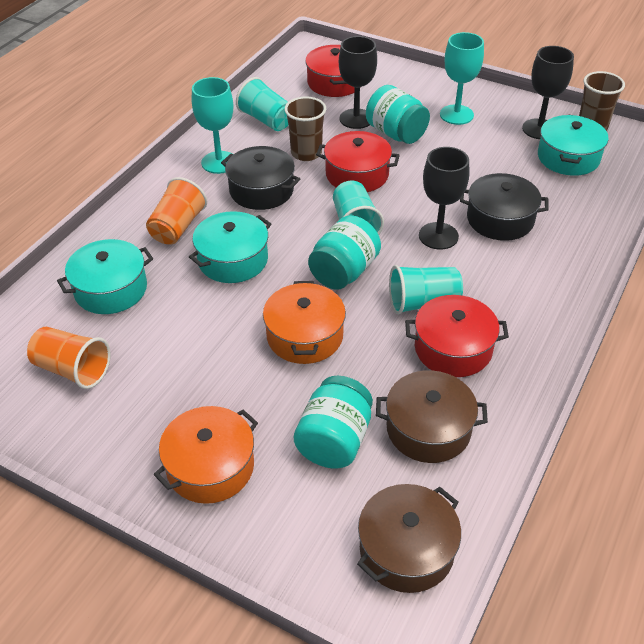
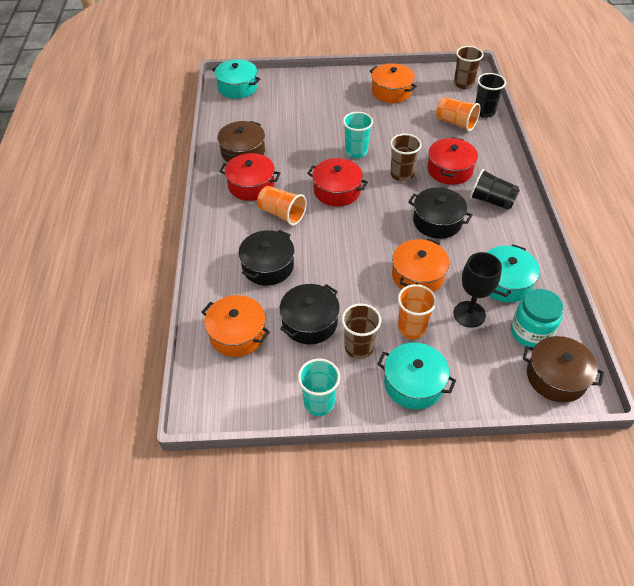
black cup: none = 0 -> [470,169,520,210] [475,73,506,118] = 2
black goblet: [339,36,377,129] [419,147,469,250] [522,46,574,139] = 3 -> [453,252,502,328] = 1
black pot: [221,146,300,210] [460,173,549,241] = 2 -> [238,230,295,286] [279,284,340,344] [408,188,472,239] = 3
brown cup: [284,97,326,161] [579,71,625,131] = 2 -> [341,303,381,359] [390,134,422,181] [454,46,484,89] = 3
orange cup: [27,327,111,389] [146,177,207,245] = 2 -> [257,186,307,225] [398,284,437,339] [436,97,480,131] = 3
orange pot: [154,406,258,504] [263,281,346,364] = 2 -> [202,295,270,357] [370,63,417,103] [392,238,449,292] = 3
turquoise cup: [236,77,288,131] [333,180,384,235] [389,265,463,315] = 3 -> [298,359,340,416] [343,112,373,158] = 2
turquoise goblet: [192,77,233,174] [440,32,484,125] = 2 -> none = 0
turquoise jar: [294,376,373,468] [308,215,381,290] [366,85,430,144] = 3 -> [511,289,563,348] = 1

